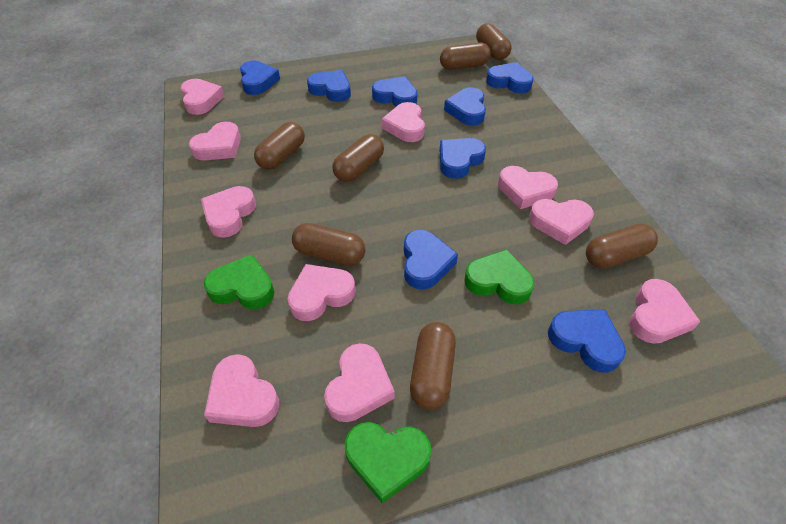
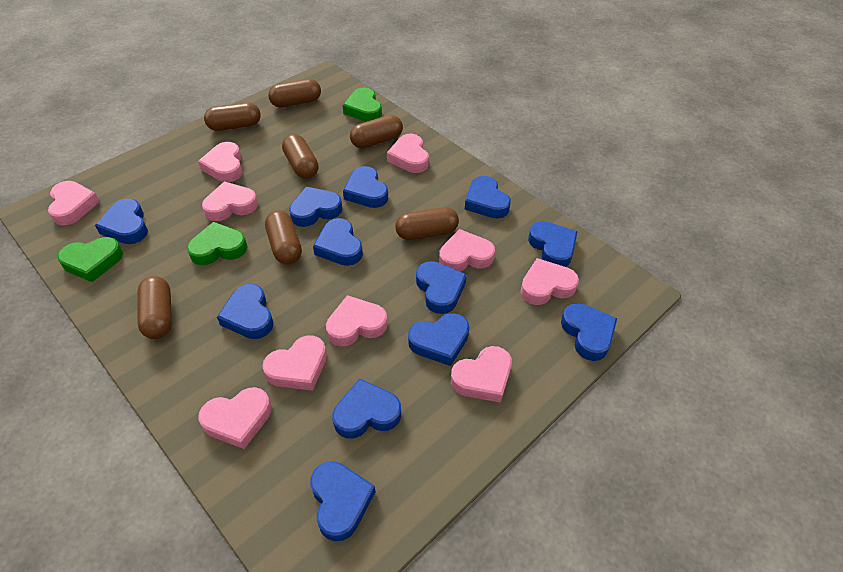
blue heart: [240,61,280,95] [307,70,351,102] [372,76,418,107] [404,230,458,290] [440,138,486,179] [444,87,486,126] [486,62,534,93] [548,310,626,373] = 8 -> [95,199,148,244] [217,284,273,339] [289,187,342,227] [310,461,375,541] [313,218,363,266] [332,379,401,439] [343,166,388,208] [408,313,469,366] [416,261,467,314] [465,176,511,219] [528,221,578,267] [561,303,617,361] = 12

